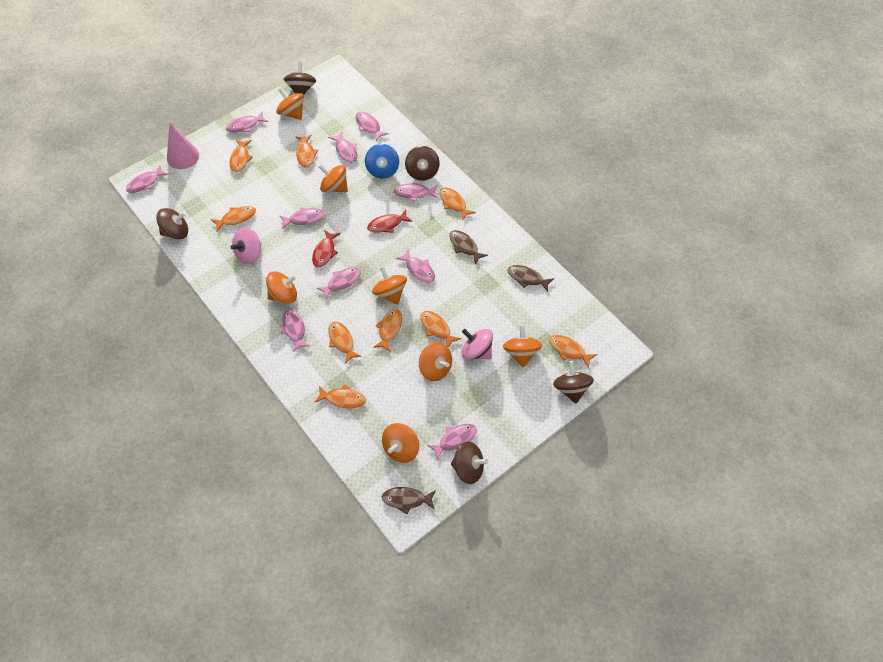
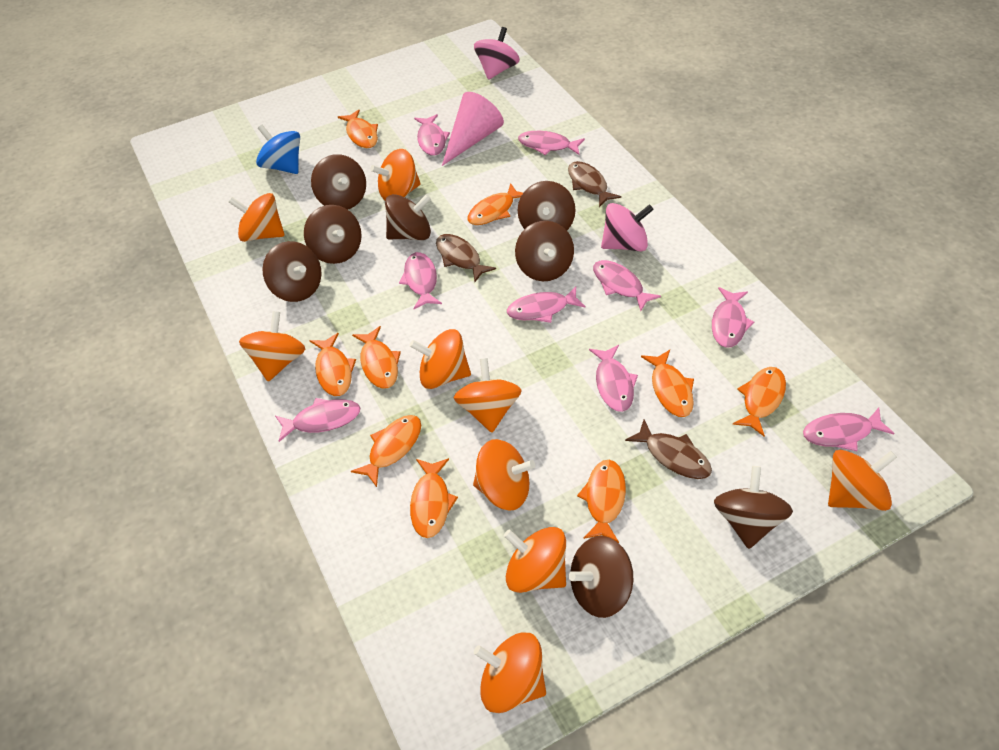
brown spinning top: [156,208,188,239] [284,62,316,94] [405,146,440,181] [451,441,488,484] [553,361,594,404] = 5 -> [262,241,322,302] [304,205,362,264] [311,154,366,210] [385,194,431,240] [515,221,574,281] [518,181,576,230] [569,536,633,618] [714,466,793,549] = 8
orange spinning top: [266,271,297,304] [276,88,304,120] [318,164,348,192] [372,266,407,305] [382,423,419,463] [419,342,452,381] [503,325,542,368] = 7 -> [229,193,285,242] [239,311,305,382] [370,149,421,201] [409,329,471,389] [454,358,522,433] [473,439,536,511] [474,633,546,713] [504,527,566,593] [828,450,897,511] = 9
pink fish: [126,165,169,193] [226,111,268,133] [279,207,325,229] [281,309,310,352] [317,267,361,300] [328,131,358,163] [356,112,389,141] [394,183,438,202] [396,249,435,282] [427,424,477,461] = 10 -> [275,398,360,442] [399,252,442,309] [414,114,450,156] [507,287,586,323] [518,131,585,155] [589,345,638,412] [593,260,661,311] [712,287,754,348] [803,408,894,451] = 9
red fish: [312,230,340,267] [367,210,412,233] = 2 -> none = 0

